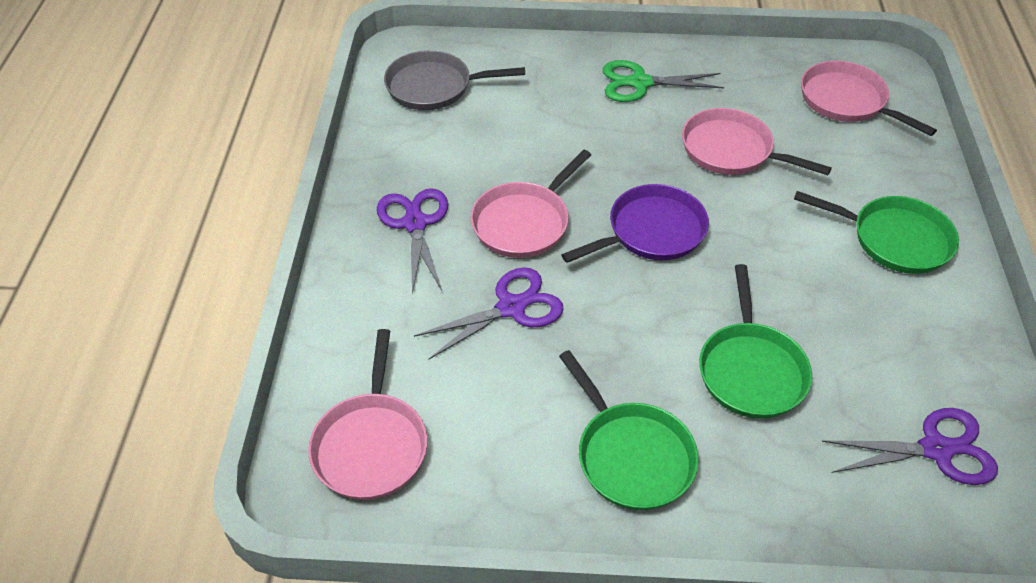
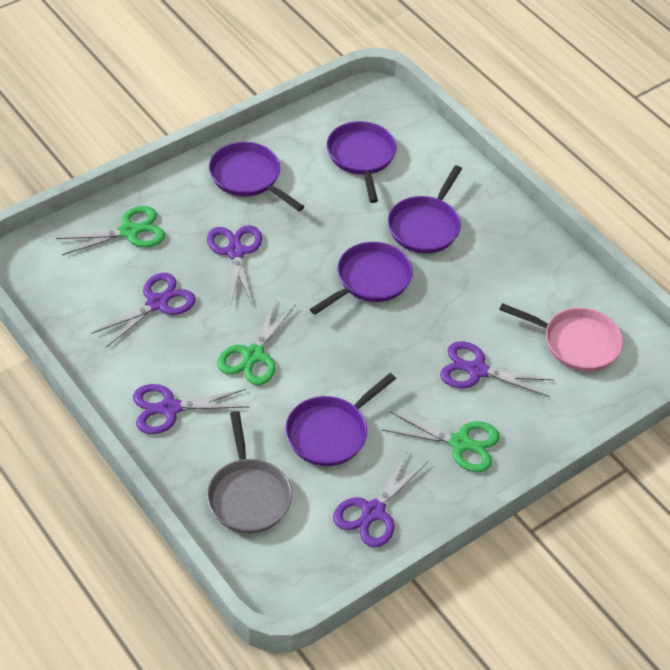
green pan: [559,350,699,510] [699,264,812,419] [794,191,959,274] = 3 -> none = 0
green scissors: [603,60,724,102] = 1 -> [56,206,165,255] [217,300,296,385] [382,411,500,472] = 3
pink pan: [308,329,427,500] [471,150,591,258] [682,108,832,175] [801,61,937,136] = 4 -> [499,303,623,372] = 1
purple pan: [561,184,709,263] = 1 -> [209,142,304,211] [285,373,396,466] [310,242,413,315] [327,121,397,203] [388,165,462,254] = 5
purple scissors: [377,188,448,294] [414,267,564,359] [822,408,998,485] = 3 -> [91,273,196,348] [133,384,250,434] [207,225,262,306] [333,451,428,548] [440,341,554,397] = 5

